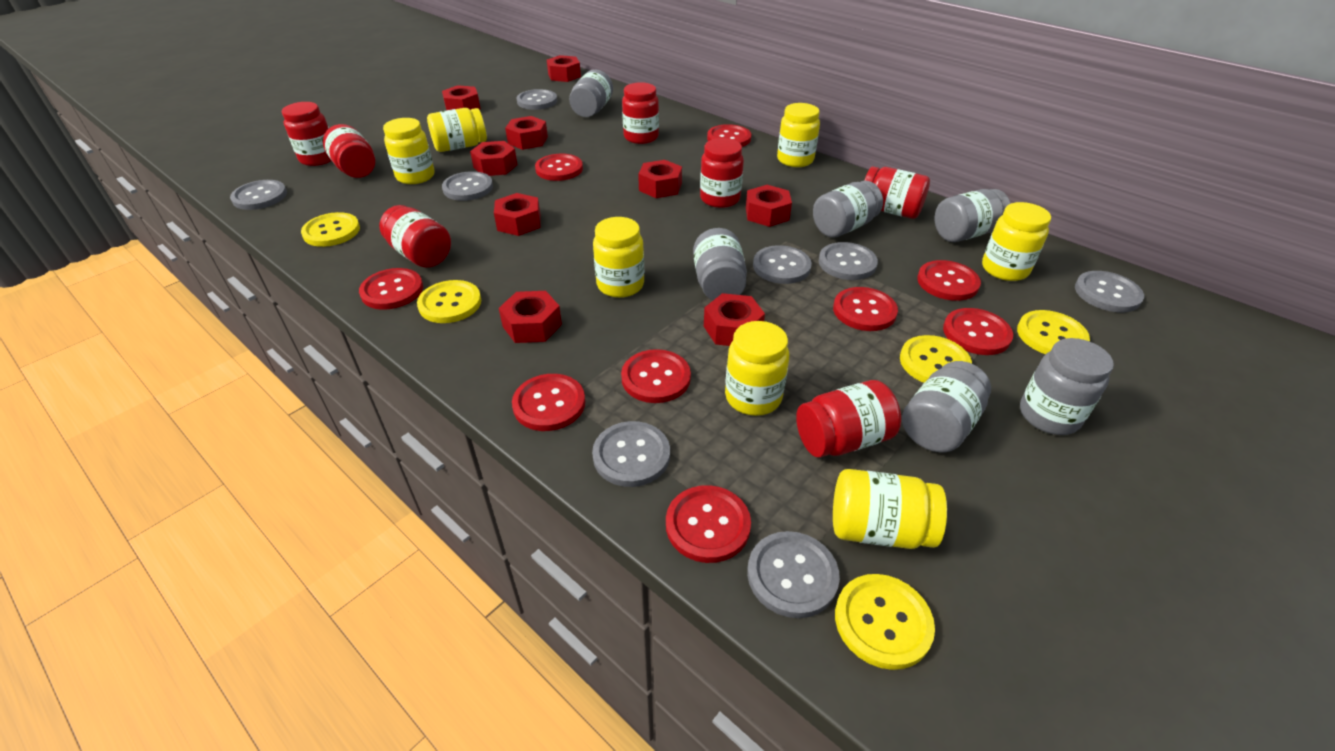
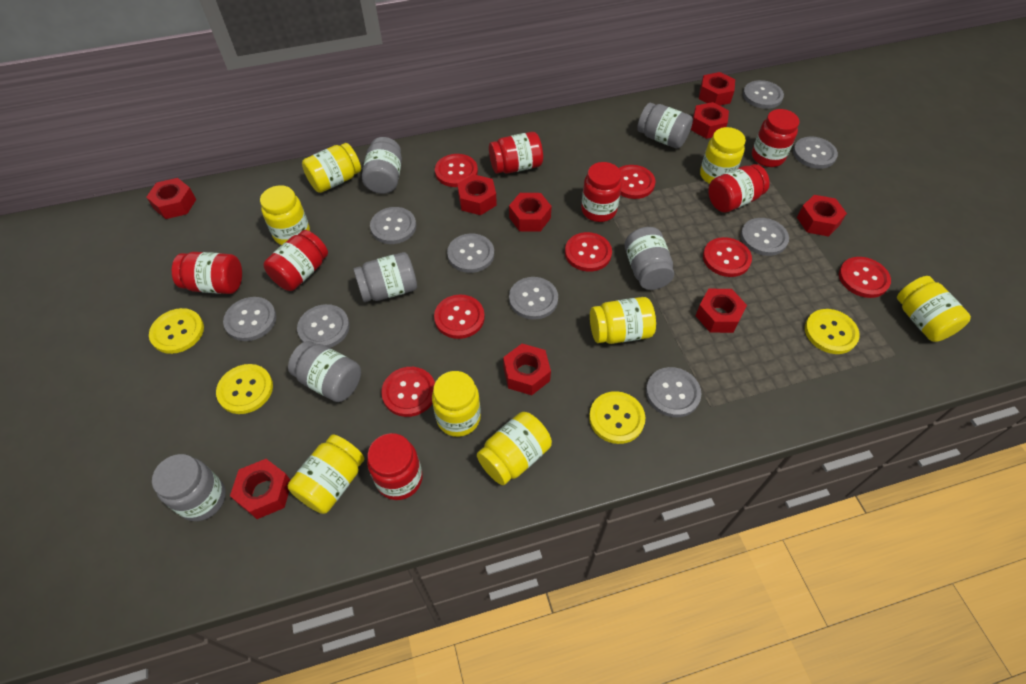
grey button: [230,180,287,210] [442,171,493,201] [517,89,557,110] [592,421,670,487] [747,531,840,618] [753,245,812,284] [819,242,878,280] [1075,271,1144,312] = 8 -> [223,297,276,341] [297,304,350,348] [370,207,416,244] [447,233,494,273] [509,277,558,320] [646,367,701,417] [740,218,789,256] [743,80,784,109] [793,137,838,169] = 9
red button: [359,268,423,310] [512,374,585,431] [535,154,583,181] [621,349,691,403] [666,485,751,563] [707,124,751,147] [833,287,898,331] [917,260,981,301] [943,308,1013,355] = 9 -> [381,367,435,417] [434,295,485,339] [435,154,478,187] [565,232,612,272] [619,165,655,199] [703,237,752,277] [839,257,891,298] = 7
yellow button: [301,212,360,247] [417,280,481,323] [835,574,935,670] [900,335,972,383] [1017,310,1090,354] = 5 -> [149,308,204,354] [216,364,273,414] [589,391,645,444] [805,309,860,354] = 4
yellow jar: [383,118,435,184] [427,108,487,152] [593,217,644,298] [725,321,789,416] [777,103,820,167] [833,469,947,549] [982,202,1051,281] = 7 -> [260,185,310,245] [288,434,364,514] [302,143,361,193] [432,371,481,437] [477,412,552,485] [590,297,656,344] [700,127,746,184] [897,276,971,342] = 8

